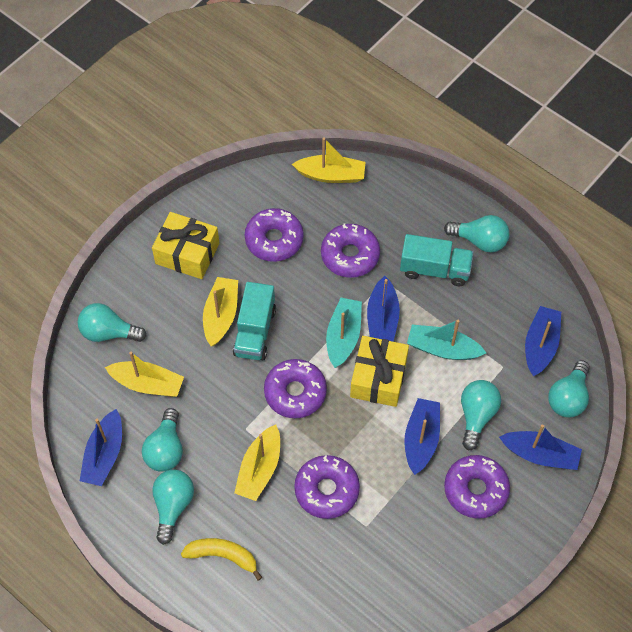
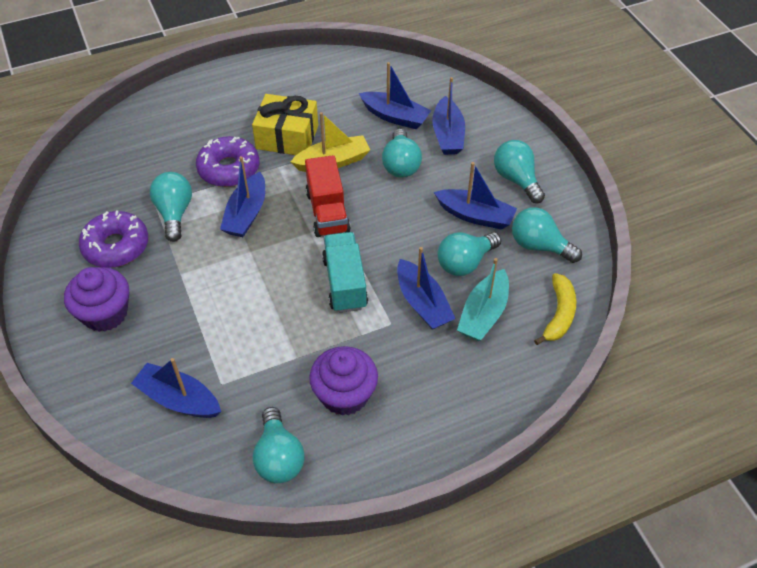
blue boat: [80,409,122,486] [367,276,400,342] [404,398,440,475] [499,425,582,470] [525,306,561,376] = 5 -> [131,358,221,418] [220,156,265,237] [359,62,431,130] [397,247,455,330] [432,77,465,155] [434,162,517,230] = 6
purple cupcake: none = 0 -> [64,267,129,332] [309,346,378,416] = 2
purple donut: [245,208,304,262] [264,359,327,418] [294,455,360,519] [321,223,380,278] [444,455,510,518] = 5 -> [79,210,148,268] [196,136,259,187] = 2
red truck: none = 0 -> [305,155,351,237] = 1
turquoise boat: [326,298,362,368] [407,320,486,360] = 2 -> [457,258,509,341] = 1
turquoise truck: [233,282,276,360] [400,234,474,286] = 2 -> [322,232,368,313] = 1
yellow boat: [105,351,184,397] [203,277,238,347] [234,425,280,501] [292,137,365,183] = 4 -> [291,112,370,172] = 1
yellow gift: [152,212,219,279] [350,336,409,407] = 2 -> [252,94,318,155] = 1

